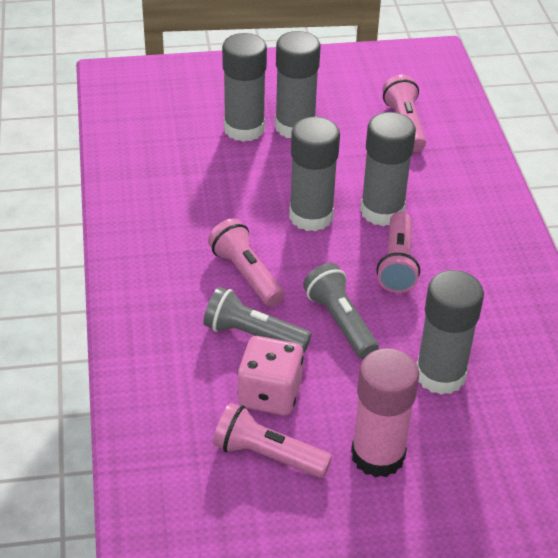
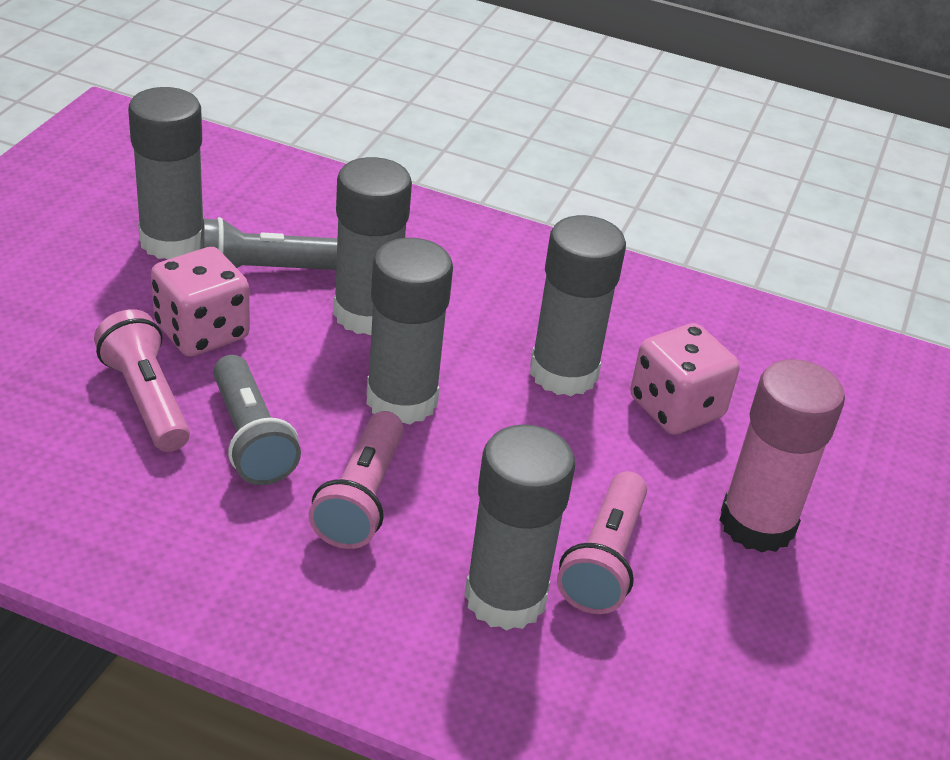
pink dice: [237,336,304,416] = 1 -> [151,247,250,357] [630,323,740,435] = 2
pink flashlight: [208,218,284,307] [213,403,332,478] [377,212,420,293] [382,75,426,152] = 4 -> [94,309,190,452] [309,411,404,549] [557,471,647,614] = 3

